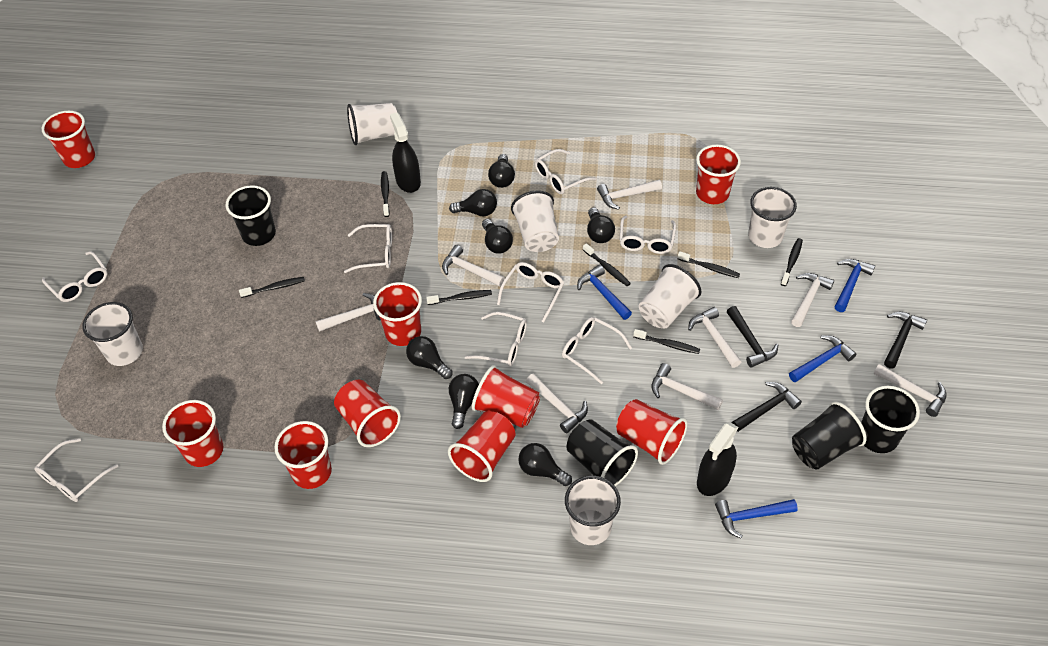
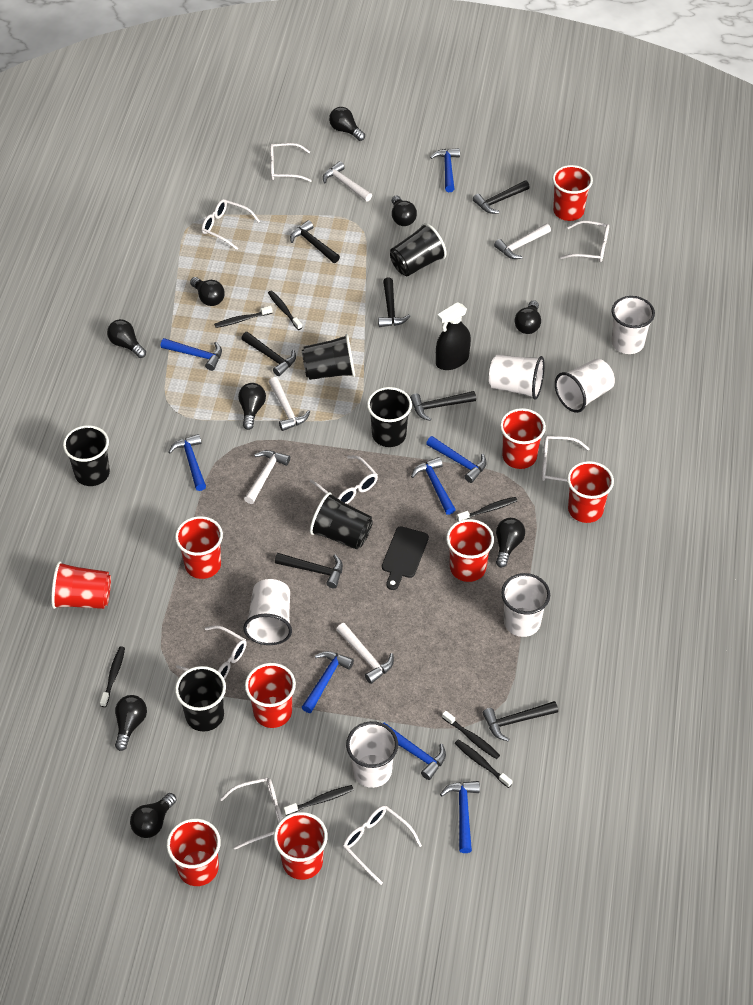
black cup: [226,185,276,246] [567,419,638,486] [792,401,866,470] [861,386,920,453] = 4 -> [63,425,110,486] [175,666,226,732] [302,334,355,380] [310,492,373,549] [367,387,412,447] [390,223,447,276] = 6
black cutting board: none = 0 -> [382,526,429,590] = 1
black hammer: [727,306,778,368] [731,382,802,432] [884,312,927,368] = 3 -> [241,332,296,376] [275,553,343,588] [290,220,340,263] [378,277,410,327] [410,391,476,421] [473,181,530,214] [483,701,558,741] = 7
black light bulb: [406,336,452,379] [449,189,497,216] [449,374,479,429] [482,219,513,254] [488,154,515,188] [518,443,572,486] [587,207,615,243] = 7 -> [107,319,146,358] [115,695,147,751] [130,793,177,838] [190,277,225,306] [238,383,266,430] [329,107,365,141] [392,195,417,226] [496,518,525,567] [515,300,541,334] = 9
black spray bottle: [390,112,421,193] [697,422,738,496] = 2 -> [436,302,471,370] = 1
blue hammer: [577,265,632,320] [715,499,798,539] [789,335,856,383] [834,259,875,312] = 4 -> [161,338,222,371] [168,434,206,491] [302,651,354,713] [383,722,446,780] [411,457,456,515] [426,436,487,483] [430,148,460,192] [440,781,480,853] = 8
white hammer: [315,293,381,332] [442,245,505,287] [526,373,588,434] [597,180,662,210] [651,363,723,410] [688,307,741,368] [791,273,834,327] [873,364,947,417] = 8 -> [244,450,290,504] [269,377,310,431] [323,161,372,202] [336,623,394,684] [494,223,551,259] = 5

